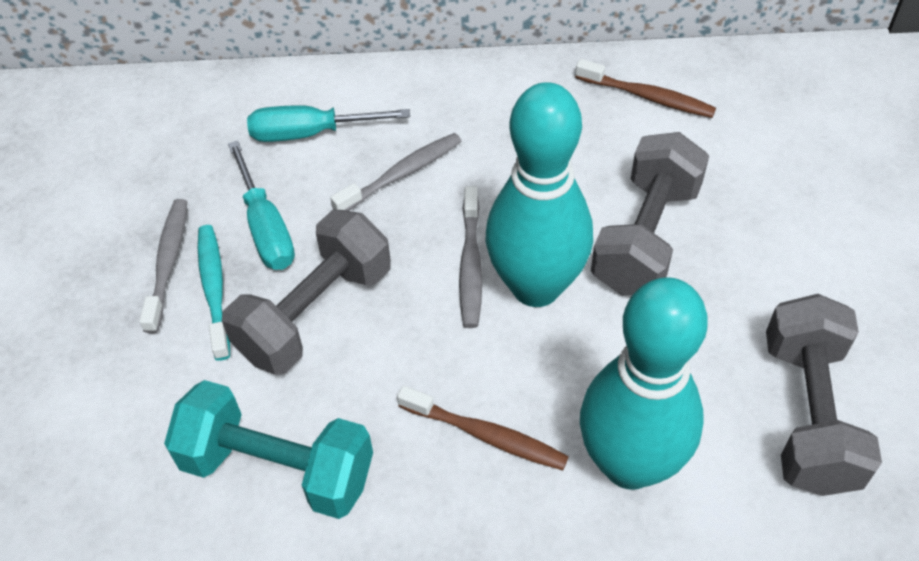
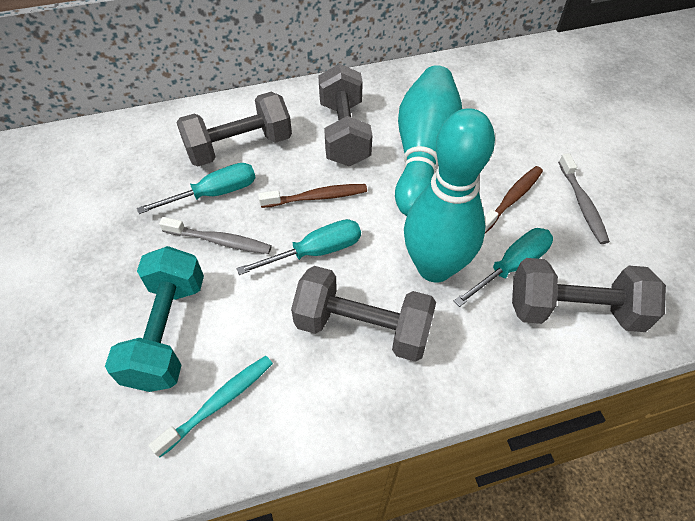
grey dumbbell: [222,210,391,375] [591,132,709,295] [766,294,882,496] = 3 -> [176,92,292,166] [291,266,436,362] [318,64,372,166] [512,258,666,332] = 4
grey toothbrush: [139,199,187,333] [330,133,462,211] [459,186,482,328] = 3 -> [159,217,272,254] [558,153,610,244] = 2
turquoise screwdriver: [228,140,295,270] [247,105,410,142] = 2 -> [137,163,256,214] [237,219,361,275] [454,228,553,307] = 3

